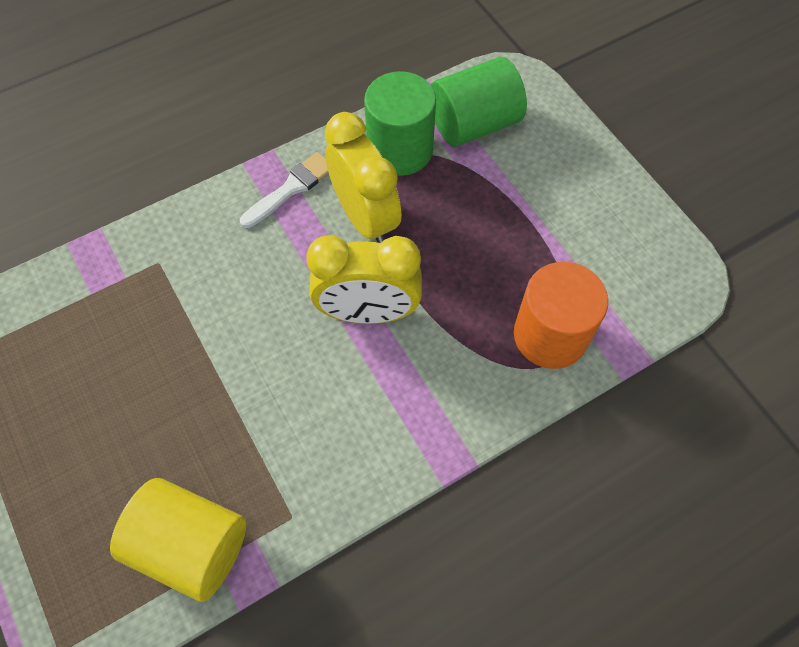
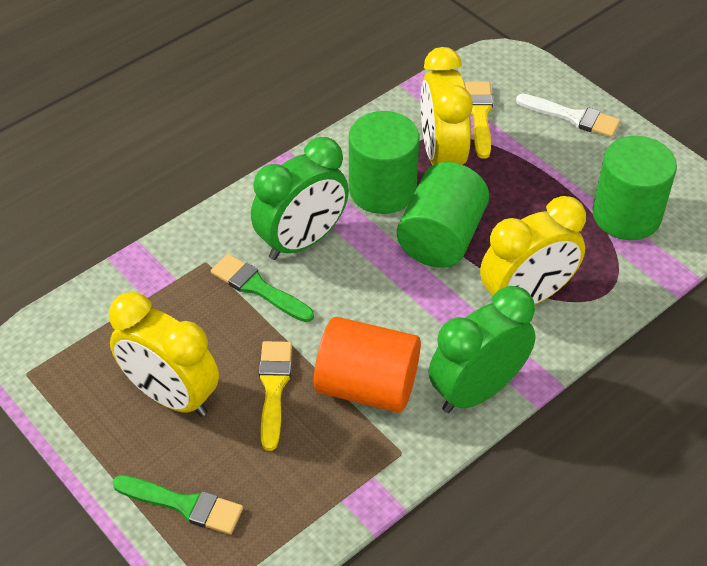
green brush: none = 0 -> [112,475,243,535] [211,254,314,322] = 2
green clock: none = 0 -> [251,137,349,260] [429,286,536,413] = 2
green cylinder: [364,71,436,176] [431,57,527,147] = 2 -> [349,111,419,214] [397,162,489,268] [592,136,677,240] = 3
yellow brush: none = 0 -> [259,341,292,451] [465,81,493,159] = 2
yellow clock: [306,235,422,324] [325,112,402,243] = 2 -> [109,292,219,417] [421,47,473,165] [480,196,586,305] = 3
yellow cylinder: [110,478,246,602] = 1 -> none = 0

